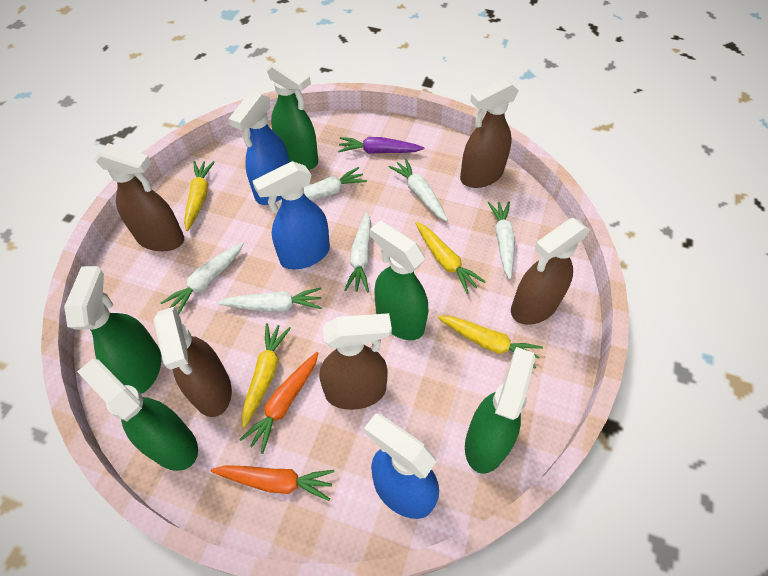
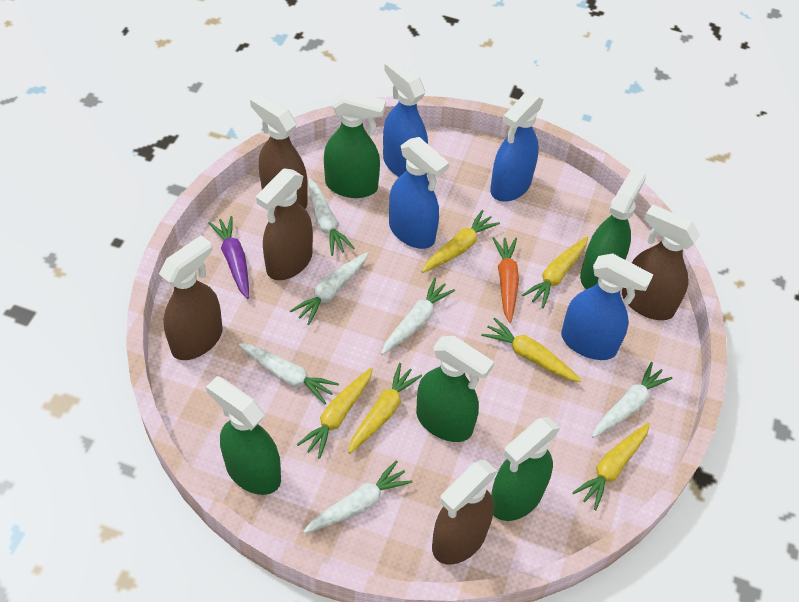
blue spray bottle: [229,91,289,205] [253,161,330,270] [364,413,439,519] = 3 -> [383,59,428,177] [389,137,449,249] [490,91,544,202] [561,253,653,360] = 4
orange carrot: [211,465,334,501] [239,352,318,454] = 2 -> [493,237,519,323] = 1
yellow carrot: [184,161,215,231] [242,323,291,428] [415,222,486,294] [437,316,543,369] = 4 -> [297,367,373,459] [348,363,422,454] [421,210,500,273] [481,317,582,382] [522,237,588,308] [572,423,650,510] = 6

